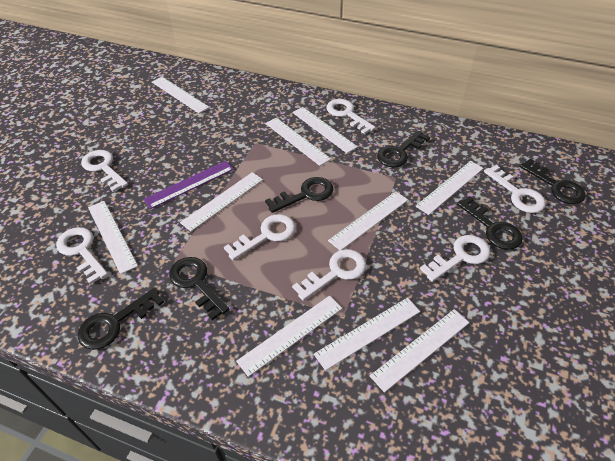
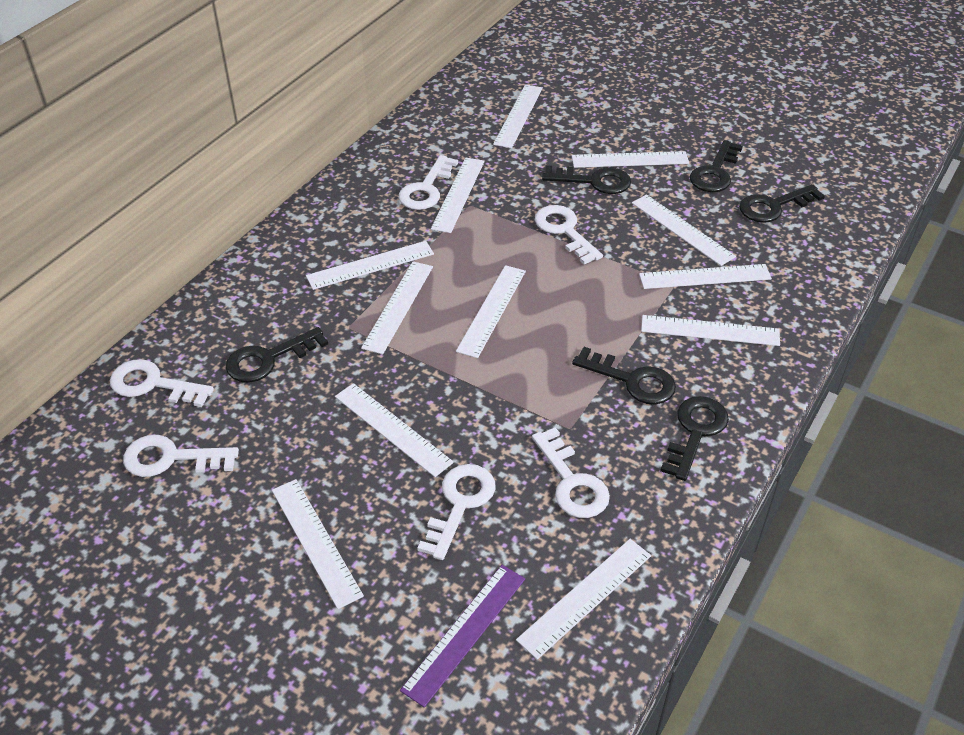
white key: [56,227,108,284] [81,150,128,192] [224,214,296,260] [292,249,366,301] [326,99,376,134] [420,235,490,282] [484,165,546,213] = 7 -> [110,359,214,407] [123,435,239,477] [399,155,458,210] [417,464,496,560] [532,427,610,518] [535,205,603,264] = 6
white ruler: [88,201,138,274] [152,77,210,113] [180,172,263,231] [236,296,342,377] [265,118,331,166] [292,107,358,153] [314,298,420,371] [328,191,408,250] [370,309,469,393] [416,161,484,215] = 10 -> [272,479,364,609] [306,241,434,290] [335,383,454,477] [361,262,433,354] [431,158,485,233] [456,265,526,358] [493,84,543,148] [516,539,651,660] [572,151,689,168] [632,194,736,266] [639,264,772,289] [641,315,780,346] = 12

